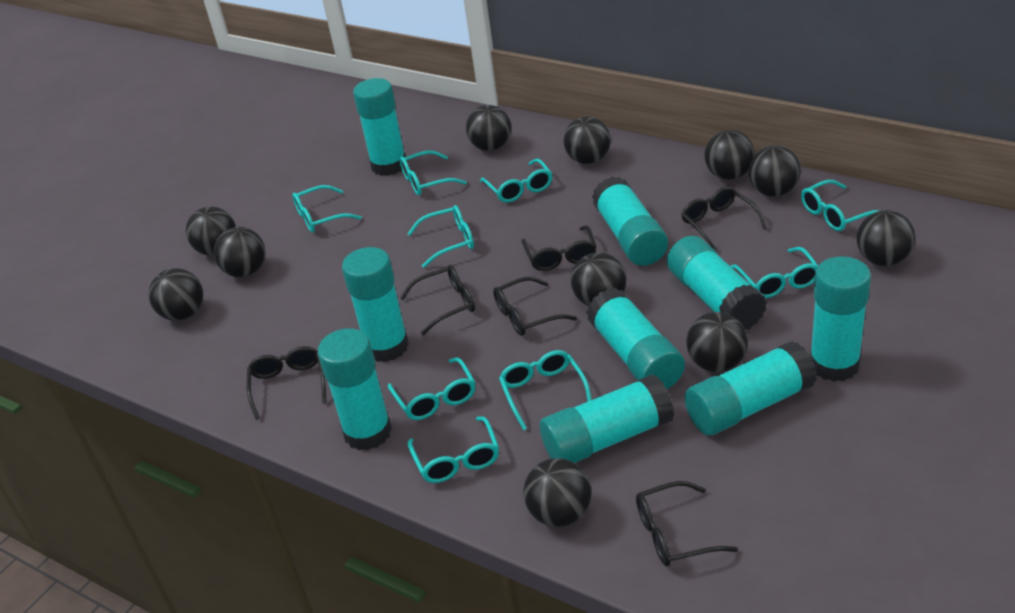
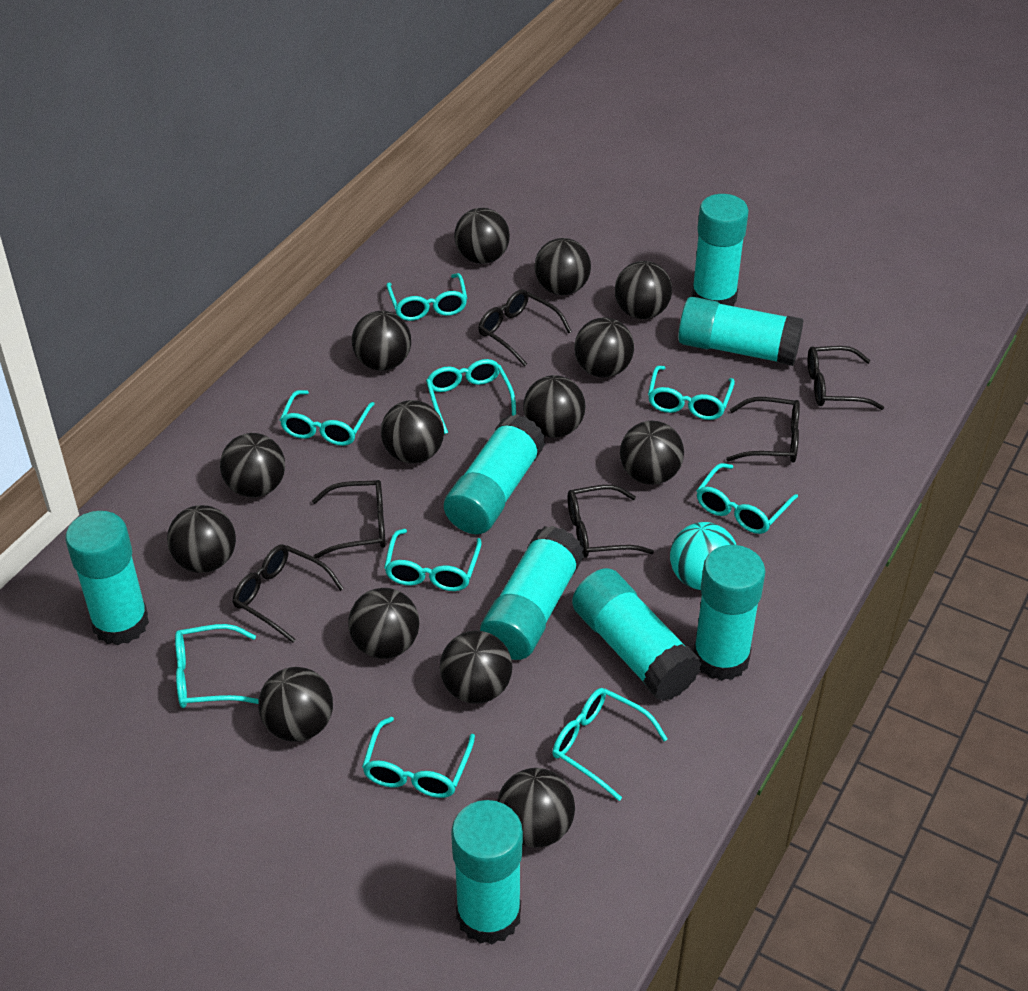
black ball: [149,268,203,321] [186,206,236,256] [213,227,266,277] [466,105,511,151] [523,458,591,527] [563,117,611,164] [571,252,626,306] [686,312,748,372] [705,130,755,180] [749,146,801,197] [857,210,915,266] = 11 -> [167,505,236,573] [220,433,285,497] [258,667,333,742] [348,588,419,659] [352,311,411,371] [381,400,444,464] [440,630,512,704] [454,208,510,264] [497,768,575,848] [523,375,586,438] [534,238,591,295] [574,317,634,378] [615,261,672,319] [620,421,684,485] = 14
turquoise ball: none = 0 -> [670,522,736,590] = 1
turquoise glue stick: [318,328,392,450] [342,247,409,362] [353,78,407,176] [540,374,674,463] [586,288,685,389] [592,177,668,266] [667,236,767,329] [685,341,817,436] [810,256,871,382] = 9 -> [65,511,149,646] [444,414,545,534] [451,800,523,945] [480,526,584,660] [572,568,702,701] [678,297,804,366] [691,194,749,306] [693,545,765,681] = 8

